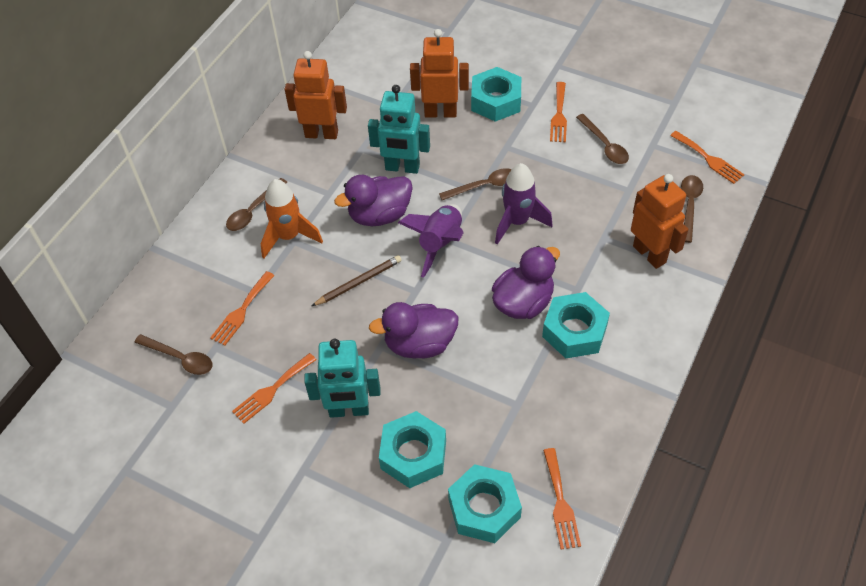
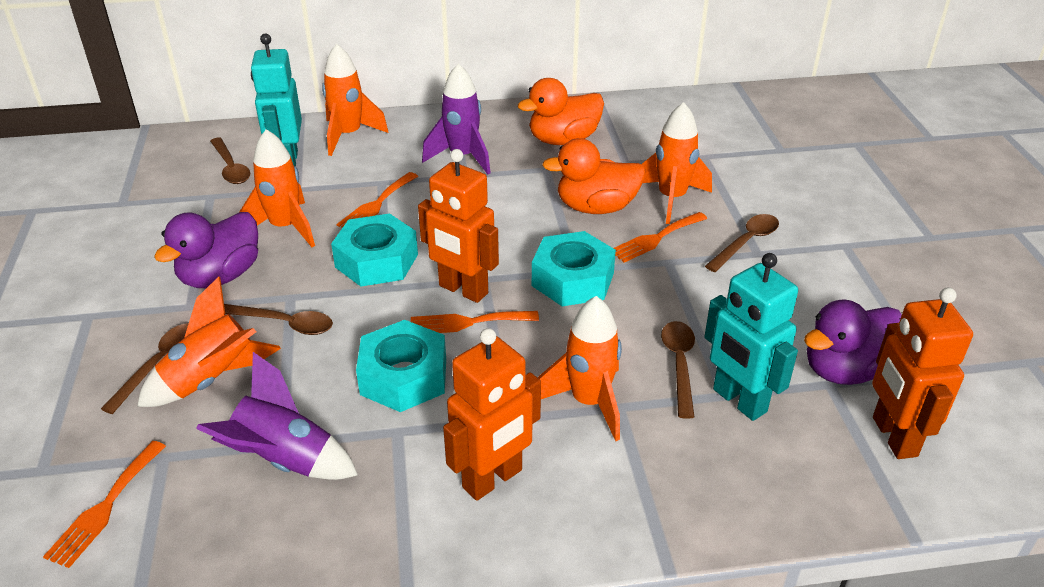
brown pencil: [312,255,402,306] = 1 -> none = 0
orange duck: none = 0 -> [518,78,604,145] [542,138,646,214] = 2
orange fork: [210,271,275,346] [232,353,316,424] [543,448,581,549] [550,82,567,142] [670,131,745,184] = 5 -> [43,441,166,568] [337,172,418,228] [411,311,539,333] [614,212,707,262] = 4
orange rocket: [261,179,323,258] = 1 -> [137,276,281,407] [239,129,315,247] [322,44,389,156] [538,296,622,441] [642,102,712,224] = 5
purple duck: [334,175,413,226] [369,302,458,358] [492,246,560,319] = 3 -> [154,212,258,288] [804,300,902,385] = 2
turquoise nut: [379,411,446,488] [448,464,522,543] [471,67,521,122] [542,292,610,358] = 4 -> [331,214,418,287] [356,320,446,412] [532,231,616,306] = 3

